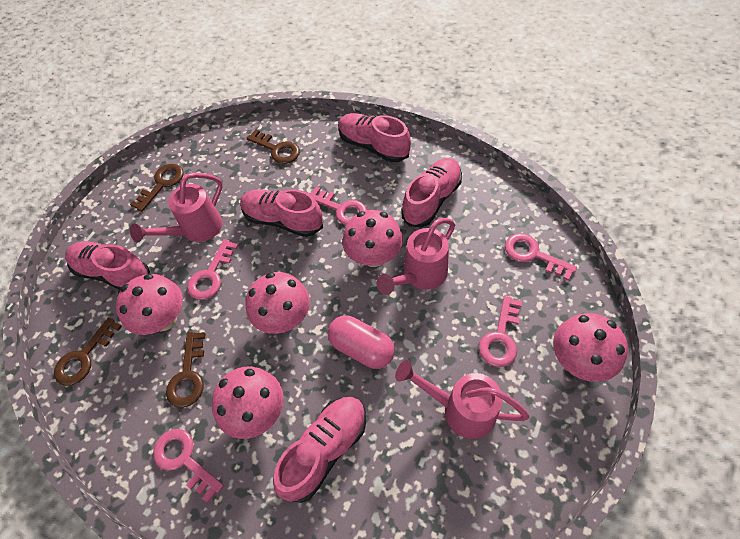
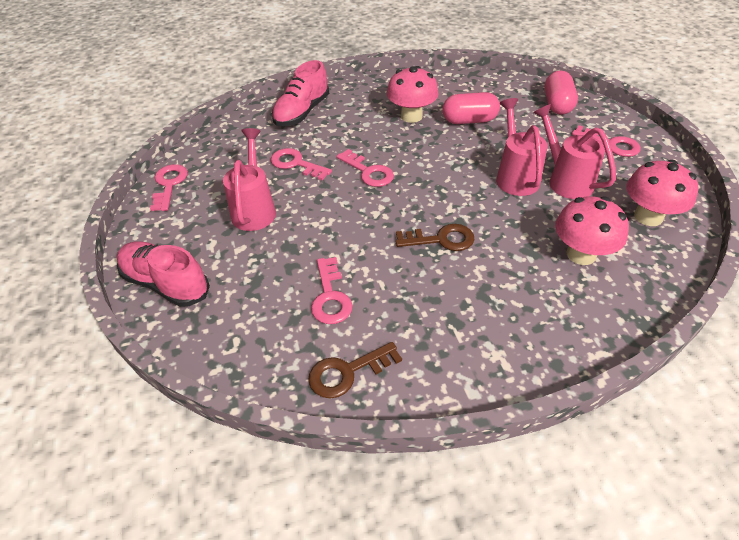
brown key: [54,317,122,386] [130,164,184,212] [166,332,206,408] [247,130,300,164] = 4 -> [308,342,402,398] [396,224,475,251] = 2
pink capsule: [328,316,395,369] = 1 -> [443,92,500,124] [545,71,578,115] = 2
pink mushroom: [116,274,183,335] [211,367,284,439] [245,272,310,334] [343,210,403,267] [553,313,628,382] = 5 -> [387,66,439,123] [555,196,629,265] [626,160,699,226] = 3
pink shoe: [65,241,150,290] [240,189,323,237] [273,397,366,503] [339,113,411,162] [401,158,462,227] = 5 -> [117,241,210,307] [272,60,329,126] = 2

